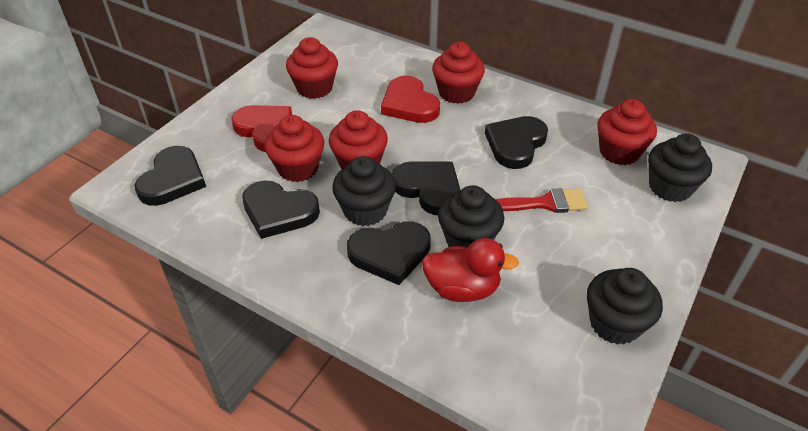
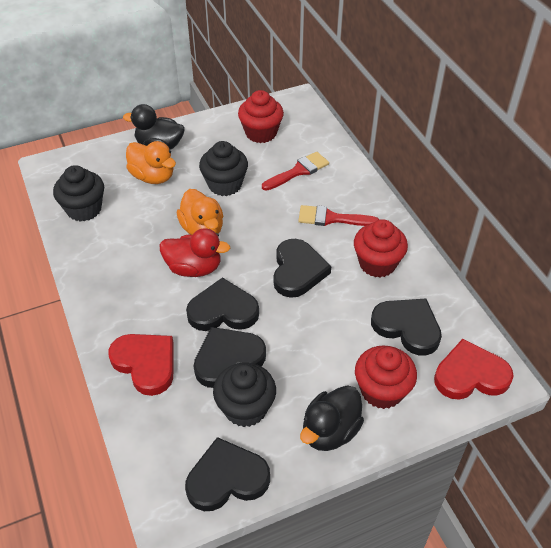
black cupcake: [332,156,396,226] [438,185,504,247] [587,268,663,345] [648,134,712,202] = 4 -> [53,165,104,221] [199,141,248,196] [213,363,276,427] = 3
black duck: none = 0 -> [123,104,185,150] [300,385,364,451] = 2
orange duck: none = 0 -> [126,141,176,184] [177,189,223,235] = 2
red brush: [496,188,588,213] = 1 -> [262,152,329,191] [298,205,379,226] = 2
red cupcake: [264,115,324,182] [286,37,338,99] [329,110,388,170] [432,42,485,104] [597,99,657,165] = 5 -> [238,90,284,143] [354,219,408,277] [355,346,417,409] = 3

